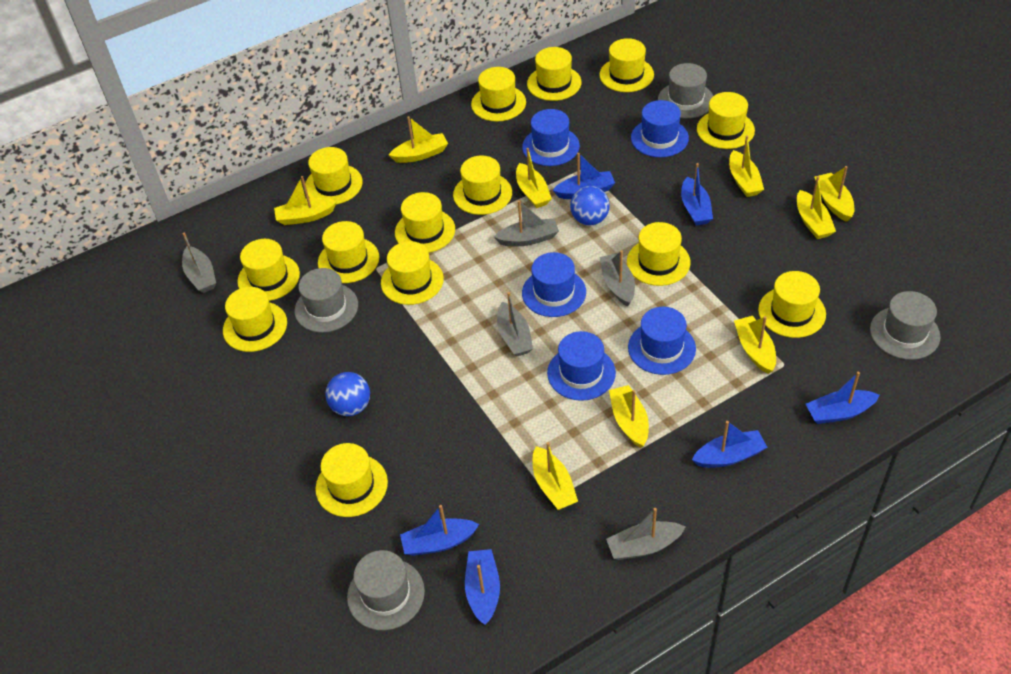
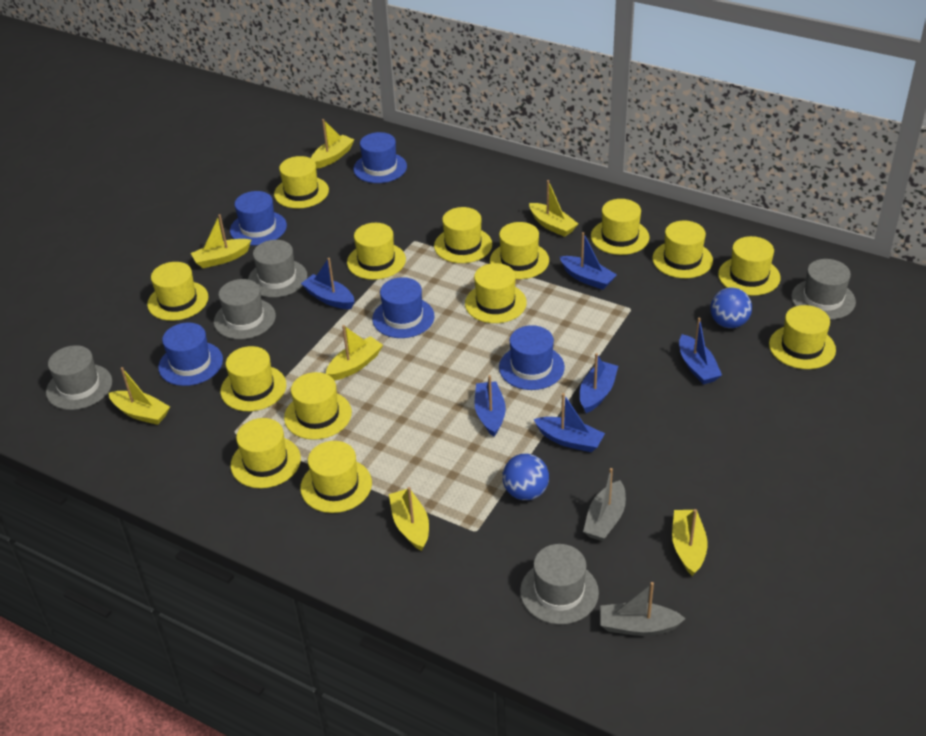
grey boat: [182,233,216,293] [494,200,559,246] [497,292,533,357] [599,250,635,307] [606,508,686,560] = 5 -> [583,468,626,541] [600,582,686,636] = 2
grey hat: [295,268,358,333] [347,550,425,630] [658,63,713,119] [870,291,941,360] = 4 -> [46,345,112,410] [214,279,276,339] [248,240,307,298] [520,544,599,624] [791,259,856,320] = 5
yellow boat: [274,176,337,225] [389,116,448,163] [516,148,552,208] [532,442,578,510] [609,385,649,448] [729,135,764,197] [734,316,776,374] [797,176,836,239] [814,166,855,222] = 9 -> [109,367,170,425] [191,214,251,268] [311,119,354,169] [326,325,383,380] [389,487,429,551] [529,180,578,237] [672,509,707,576] = 7

